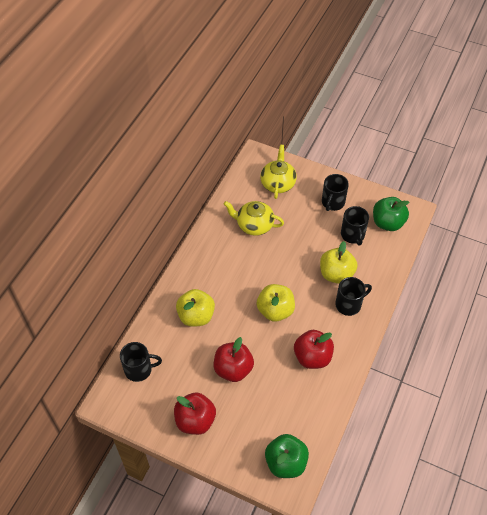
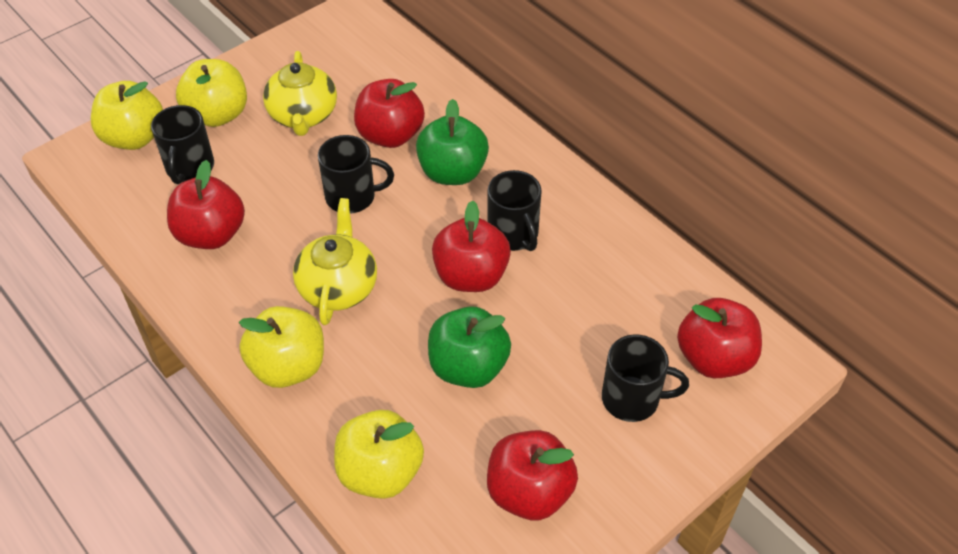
red apple: [174,392,216,435] [214,337,254,382] [294,330,334,369] = 3 -> [167,160,245,249] [354,79,425,148] [432,200,511,292] [487,430,578,520] [677,298,762,378] = 5
yellow apple: [176,289,215,327] [257,284,295,322] [320,241,358,284] = 3 -> [91,81,163,150] [176,59,247,127] [239,306,324,388] [334,410,424,499] = 4

